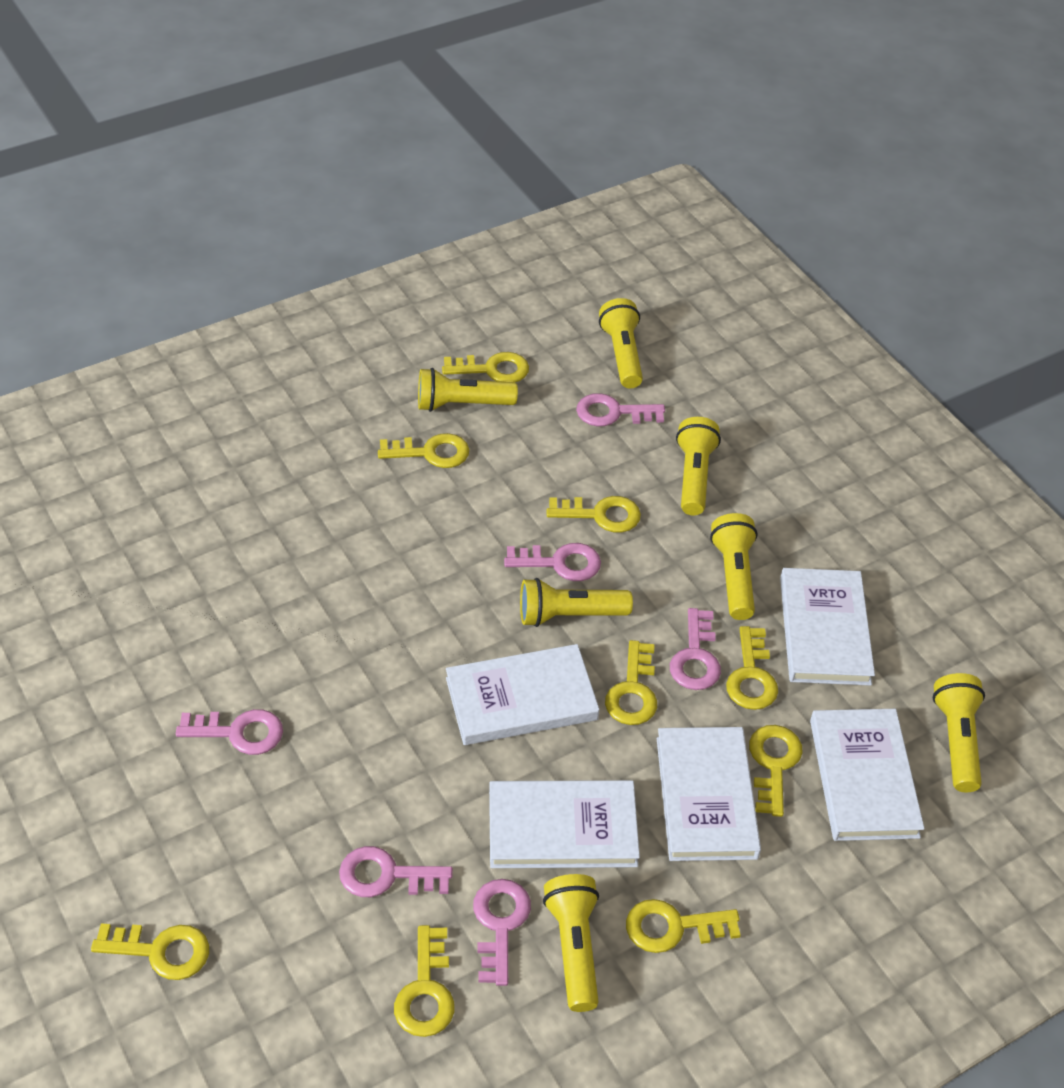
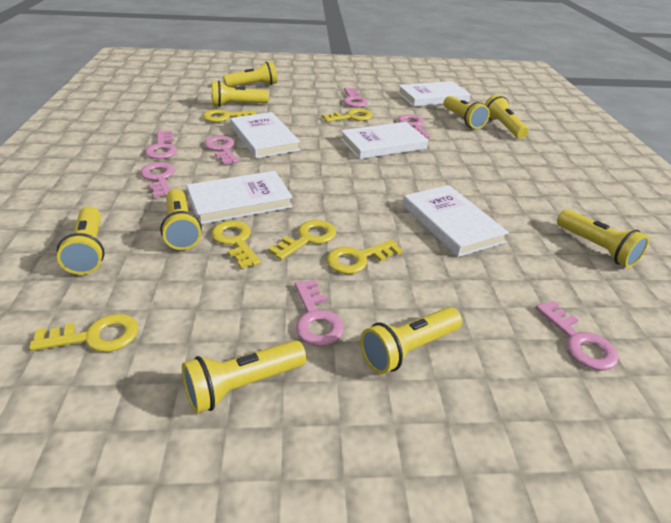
pink key: [176,709,283,755] [339,846,453,897] [473,879,531,986] [504,543,601,581] [576,393,665,426] [670,608,721,690] = 6 -> [140,162,175,198] [145,131,177,159] [204,136,239,165] [295,280,344,346] [343,88,368,107] [398,114,430,138] [536,301,619,371] = 7
yellow flashlight: [418,368,518,412] [520,578,633,627] [543,874,599,1012] [599,298,643,388] [676,417,721,515] [710,513,758,620] [933,673,985,792] = 7 -> [57,207,105,275] [160,189,202,250] [182,340,306,414] [211,81,269,107] [223,61,277,87] [360,307,462,374] [444,96,490,129] [484,94,529,139] [557,209,649,268] = 9
yellow key: [91,923,209,980] [378,433,469,468] [394,925,455,1037] [442,352,529,382] [547,496,641,533] [605,640,657,725] [626,899,741,953] [726,626,778,710] [749,725,803,817] = 9 -> [29,314,139,352] [203,109,256,122] [211,221,261,269] [268,220,336,260] [322,109,372,122] [327,240,403,274] = 6

